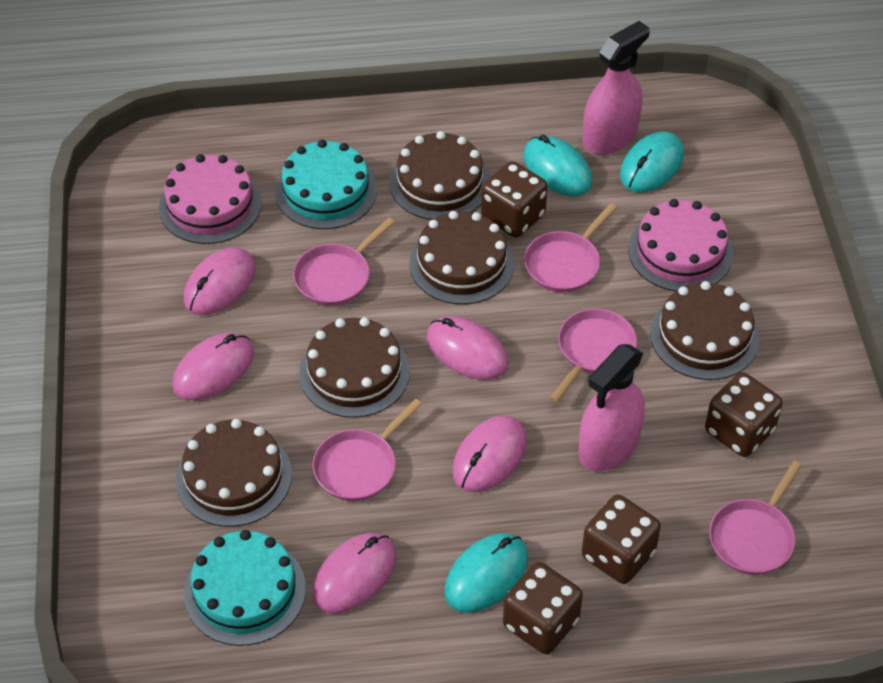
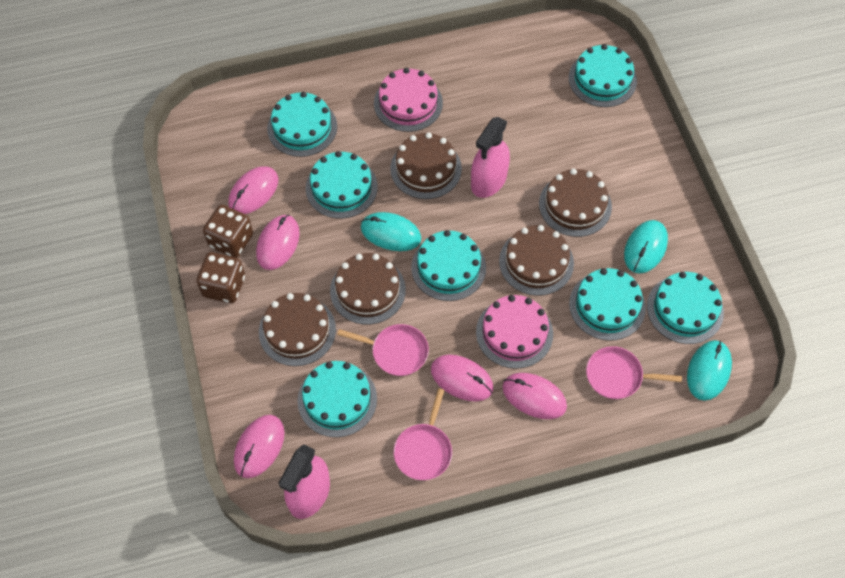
brown dice: [481,161,548,238] [503,562,583,654] [582,495,661,584] [705,372,783,457] = 4 -> [196,252,245,303] [203,205,253,258] = 2
pink pan: [293,218,395,306] [313,399,422,501] [524,203,617,293] [550,308,637,403] [709,461,802,575] = 5 -> [337,324,429,376] [394,388,452,480] [586,346,682,399] = 3
turquoise cake: [184,530,306,646] [275,140,377,229] = 2 -> [267,92,337,157] [298,361,377,437] [306,151,378,219] [411,230,486,301] [569,44,637,107] [569,268,646,341] [647,272,724,344] = 7

